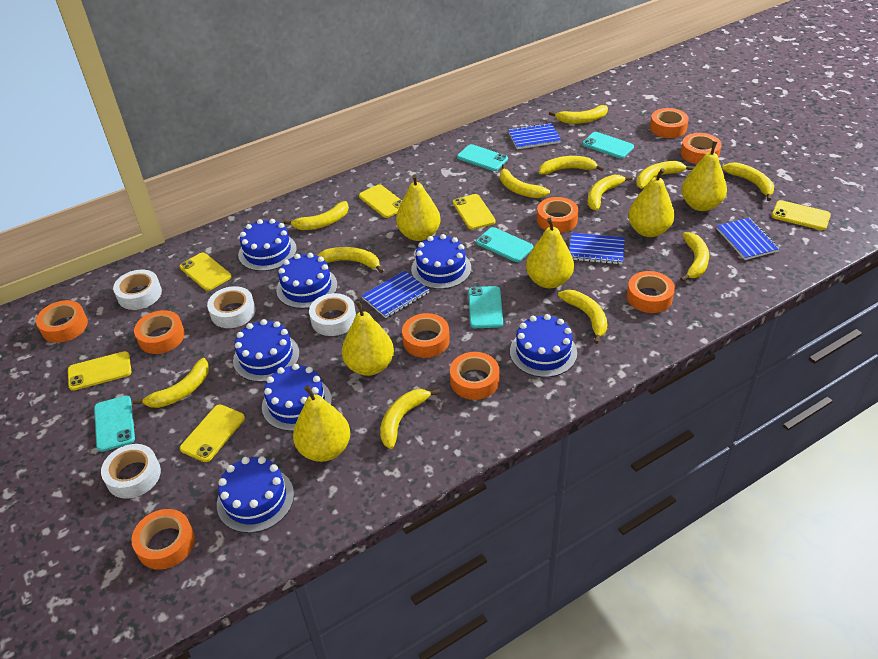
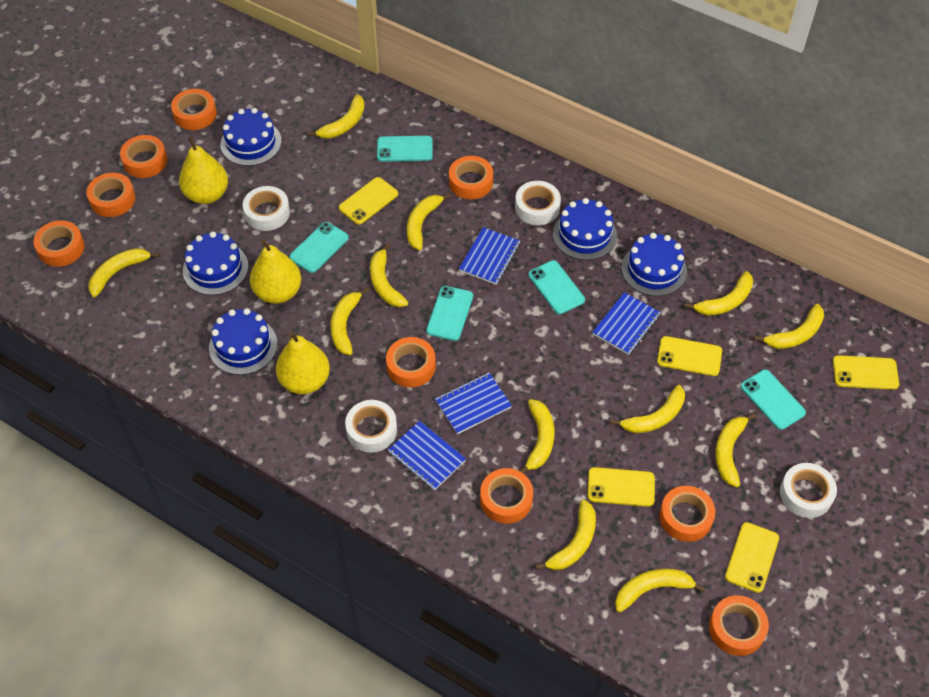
blue cake: [217,457,294,533] [233,319,300,382] [238,219,297,271] [262,364,332,431] [276,253,337,309] [411,234,471,289] [510,314,577,377] = 7 -> [183,231,249,295] [209,308,277,375] [220,108,282,166] [553,198,617,260] [621,233,687,296] = 5
yellow pear: [293,385,350,462] [342,301,394,376] [396,174,441,241] [526,218,574,288] [628,168,675,237] [681,141,727,211] = 6 -> [179,136,228,204] [250,240,301,304] [276,331,330,394] = 3
yellow phone: [68,351,131,391] [180,252,232,291] [180,405,245,462] [359,184,402,218] [453,194,496,230] [772,200,831,230] = 6 -> [339,177,398,224] [588,467,655,507] [657,336,722,376] [725,522,779,593] [833,355,899,390] = 5

